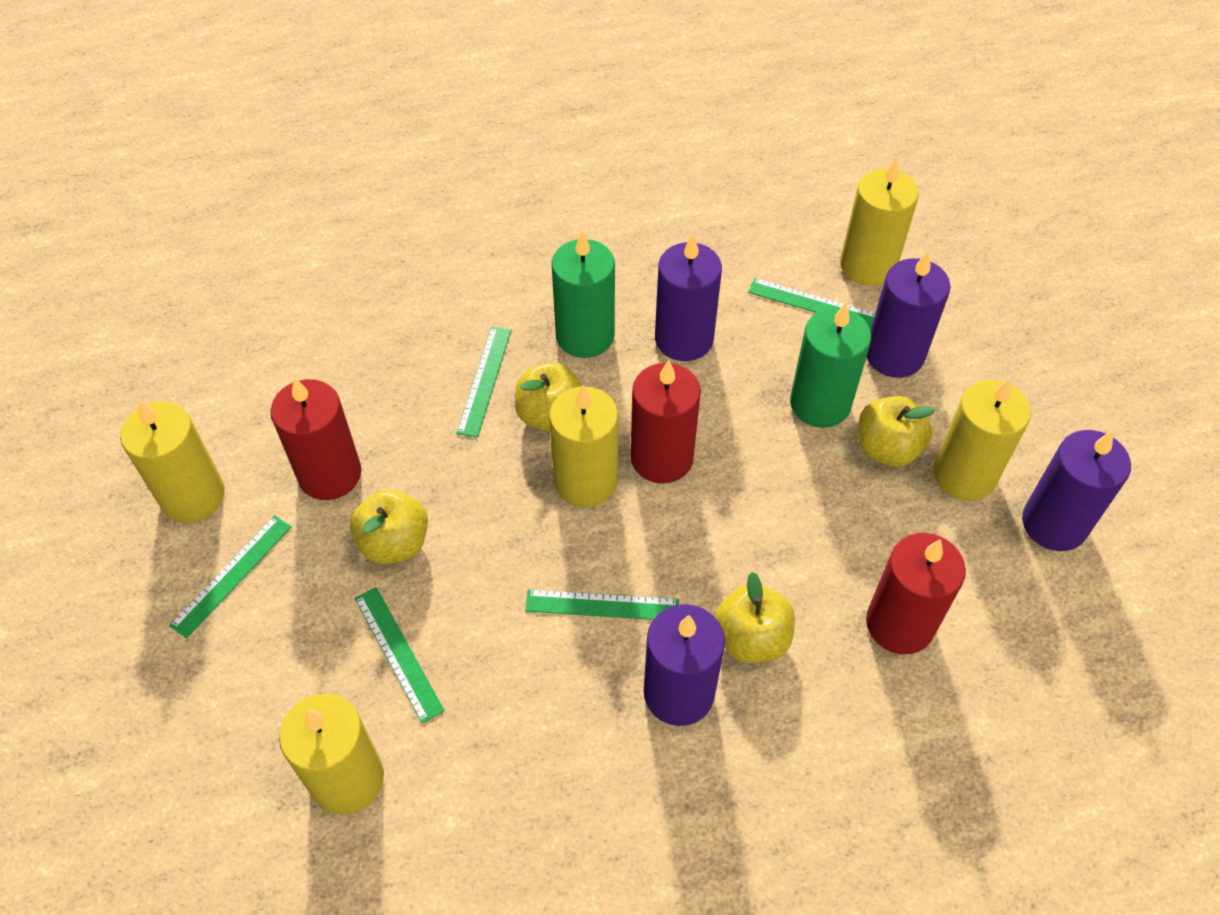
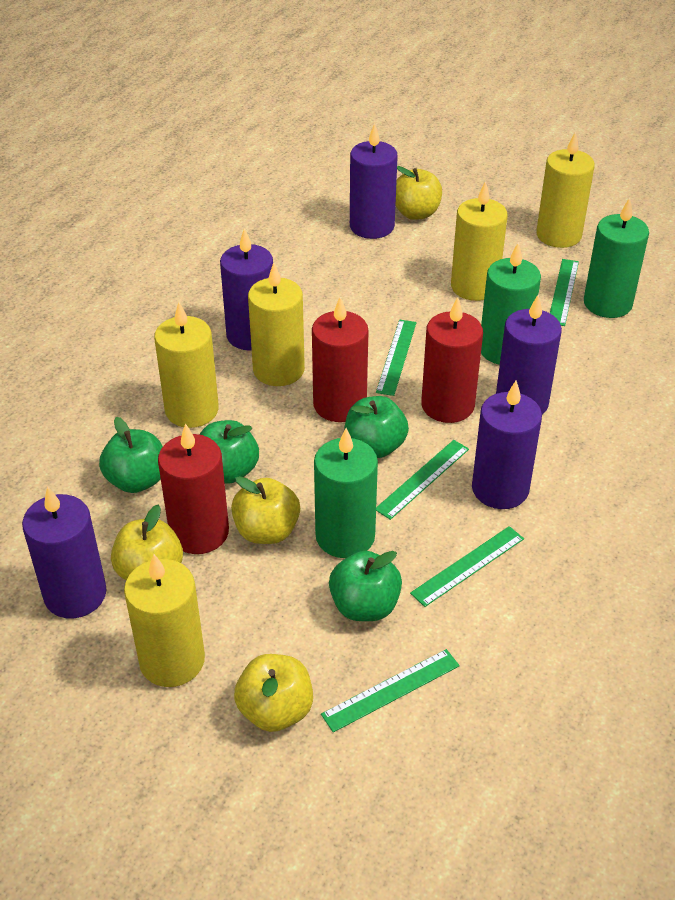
green apple: none = 0 -> [99,417,163,493] [200,420,259,484] [329,551,402,621] [345,396,409,458] = 4
green candle: [551,231,615,358] [790,303,871,428] = 2 -> [314,428,378,558] [481,242,541,365] [584,198,649,318] = 3
purple candle: [644,604,725,726] [655,234,722,361] [867,251,950,378] [1022,430,1131,551] = 4 -> [22,486,107,618] [220,228,273,351] [350,123,398,239] [472,380,542,509] [496,295,562,414] = 5

